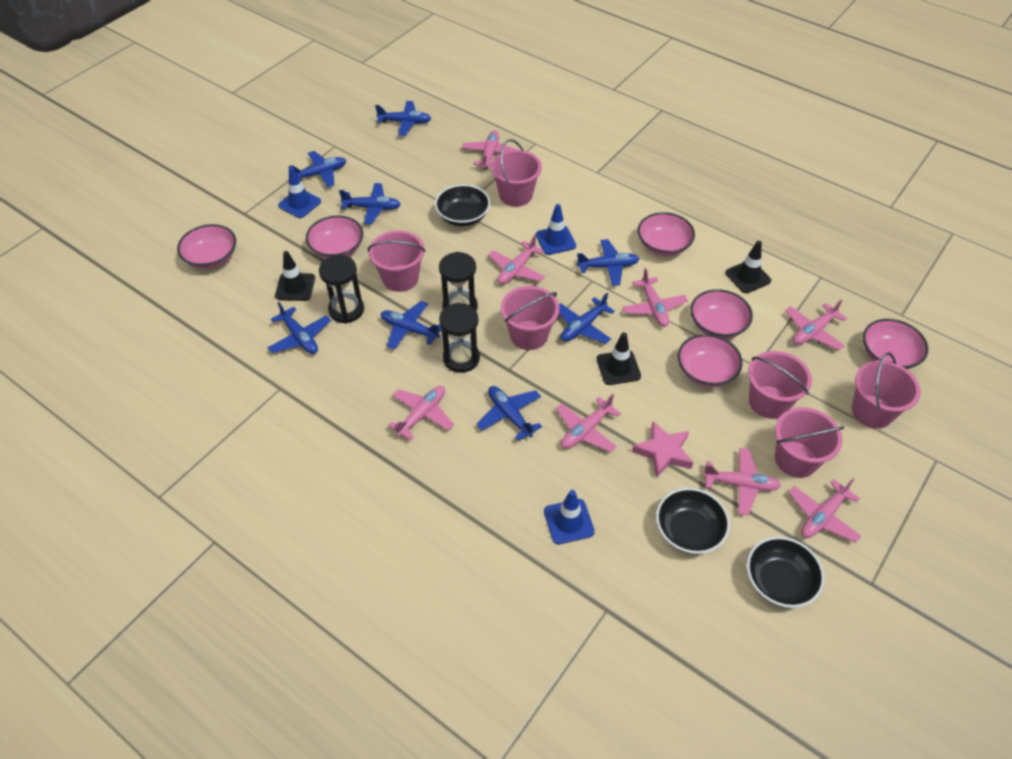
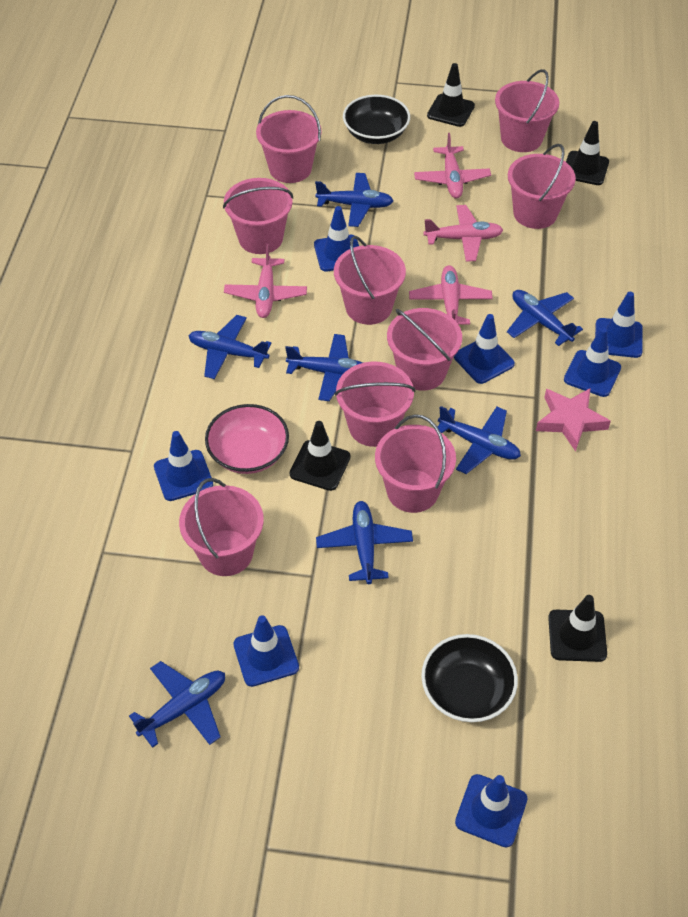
black bowl: [435,184,490,226] [656,488,730,554] [747,537,824,608] = 3 -> [343,95,410,144] [421,634,518,722] = 2
black hourglass: [319,255,364,324] [439,252,478,311] [439,303,480,373] = 3 -> none = 0
black traffic cone: [275,251,315,301] [597,333,641,385] [725,241,771,293] = 3 -> [290,421,351,491] [427,63,475,127] [548,595,607,662] [566,121,609,185] = 4
blue plane: [267,302,331,354] [288,151,346,188] [339,183,401,225] [375,101,431,136] [381,301,442,350] [476,386,542,441] [559,293,615,344] [576,239,639,286] = 8 -> [129,661,225,748] [189,315,272,379] [285,334,363,401] [315,173,393,227] [316,501,413,584] [438,406,521,474] [507,290,583,346] = 7
blue traffic cone: [278,167,321,218] [536,204,576,255] [544,490,595,544] = 3 -> [154,431,213,501] [233,615,299,687] [314,206,359,271] [454,314,515,384] [455,774,528,847] [564,327,621,397] [595,292,643,358] = 7
pink bowl: [177,224,236,269] [306,216,363,259] [638,212,695,256] [678,334,742,387] [690,289,753,339] [863,319,929,369] = 6 -> [205,404,289,474] = 1
pink bucket: [368,230,426,292] [491,139,542,207] [501,286,559,350] [748,351,812,419] [775,407,844,478] [852,352,921,428] = 6 -> [179,478,264,576] [223,178,293,254] [256,95,322,183] [334,236,406,325] [335,361,415,447] [375,414,456,513] [387,308,462,391] [495,69,559,152] [508,144,576,229] = 9
pink plane: [388,386,454,440] [462,130,518,169] [488,235,545,284] [556,394,621,452] [622,268,688,327] [702,448,781,515] [785,299,847,350] [789,478,861,543] = 8 -> [224,244,307,318] [409,265,493,325] [414,133,491,199] [423,205,503,262] = 4

